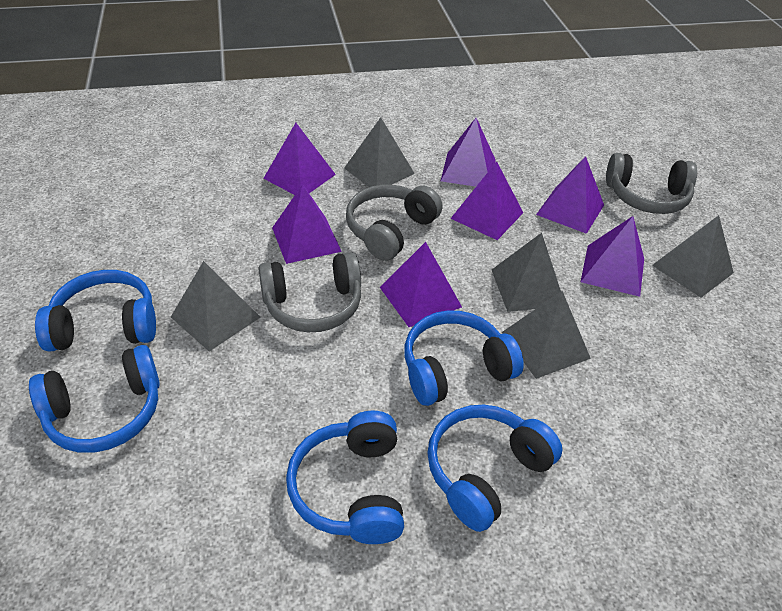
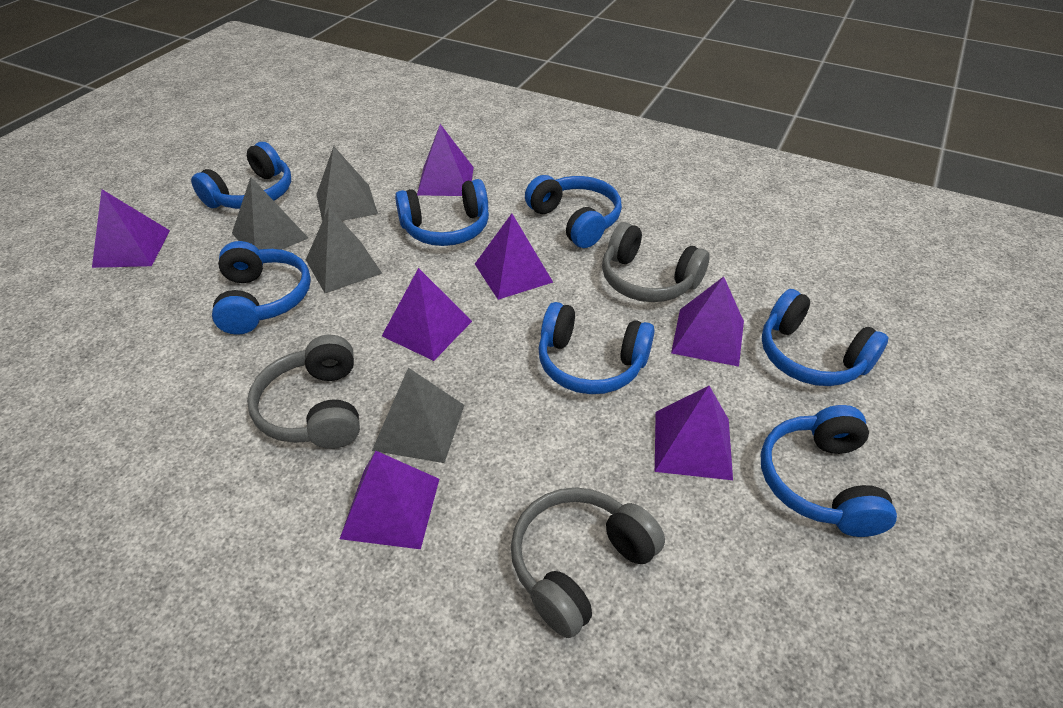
blue headphones: [29,345,160,453] [35,270,156,352] [286,411,404,544] [404,310,524,406] [427,405,562,532] = 5 -> [191,142,291,209] [212,241,311,335] [395,179,489,246] [525,175,622,248] [538,302,655,394] [761,405,897,537] [762,289,889,386] = 7
grey pyramid: [171,261,260,351] [344,117,415,187] [492,233,561,312] [502,291,591,379] [652,215,734,298] = 5 -> [232,177,308,250] [306,207,382,293] [316,146,378,221] [372,368,464,463] = 4

